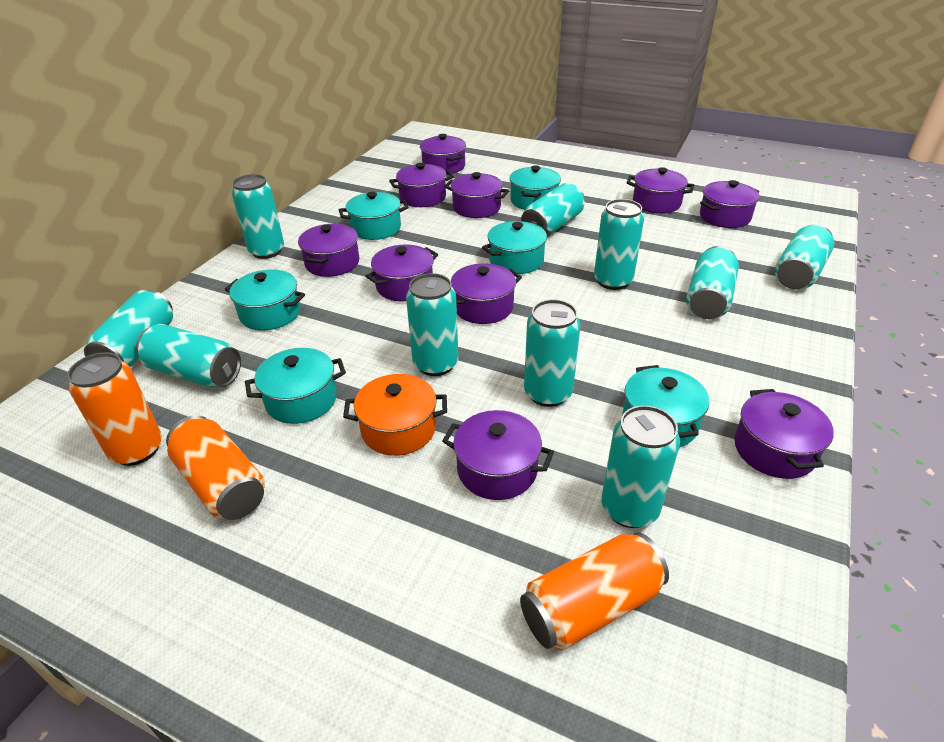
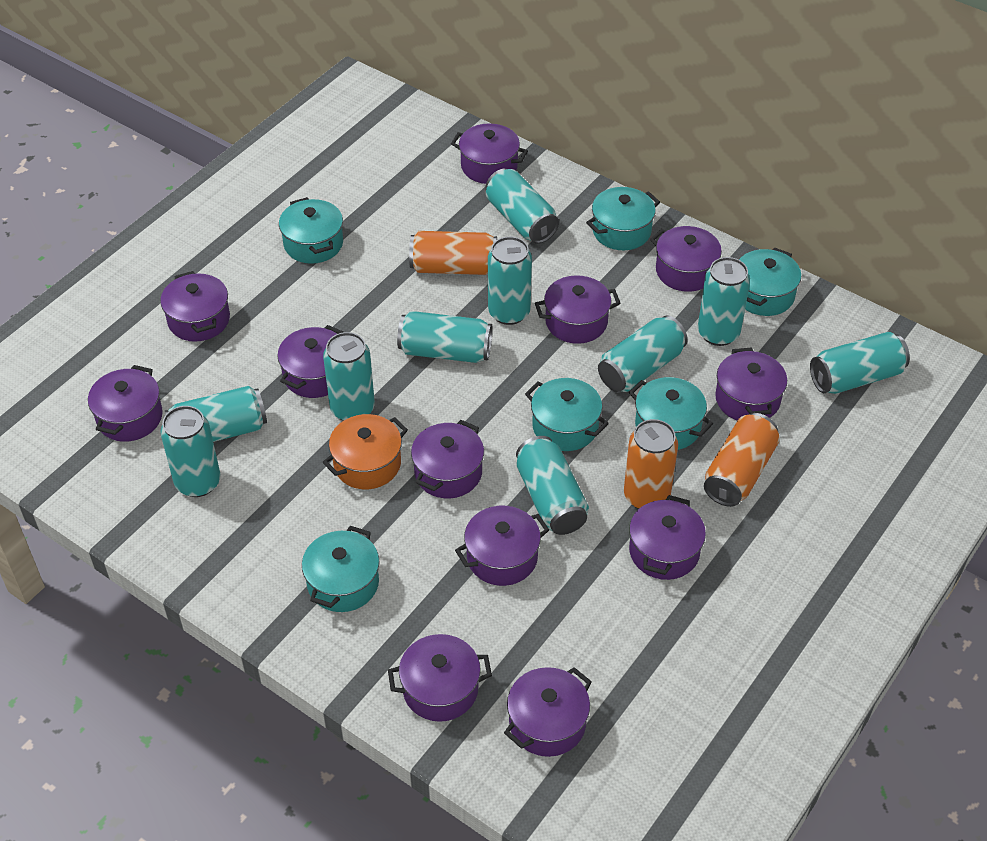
purple pot: [298,224,359,277] [366,245,438,302] [389,163,454,207] [420,134,466,175] [442,410,554,500] [444,172,509,218] [451,263,522,324] [626,167,694,213] [700,180,760,228] [734,389,834,479] = 10 -> [88,365,163,442] [160,271,230,342] [277,325,343,398] [388,634,492,722] [411,420,484,498] [451,123,528,184] [455,506,549,586] [504,667,592,757] [535,275,621,344] [629,495,706,580] [650,226,722,292] [715,347,787,421] = 12

